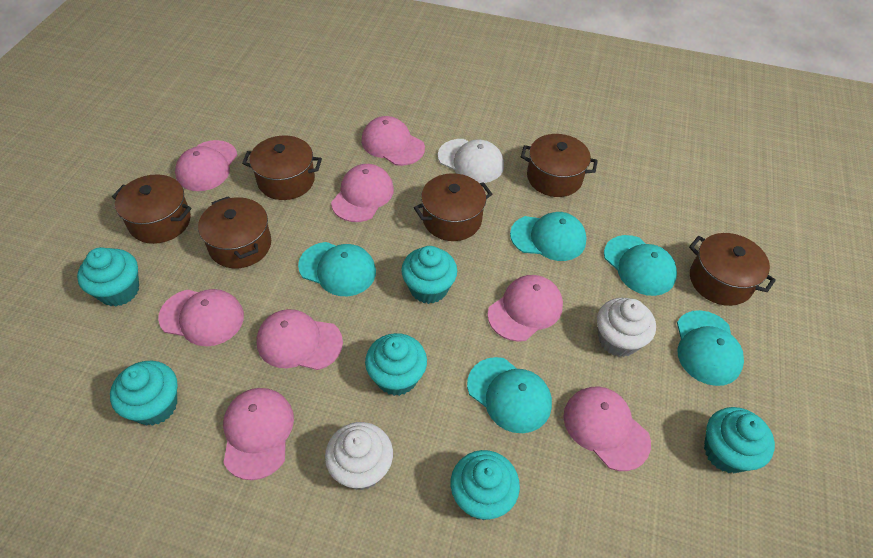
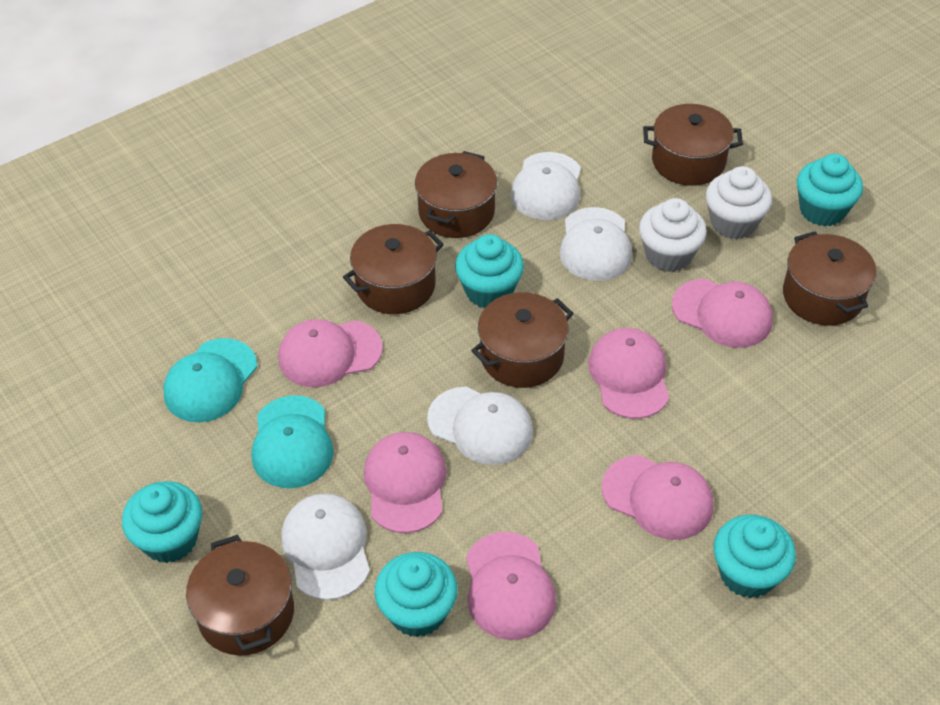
pink cap: [158,289,244,346] [175,140,237,191] [223,388,294,480] [256,309,343,370] [331,164,394,222] [361,116,425,166] [487,275,563,342] [563,387,651,471] = 8 -> [278,319,383,387] [364,432,446,533] [466,532,556,640] [588,328,669,419] [602,455,713,540] [672,279,773,348] = 6
turquoise cap: [298,242,376,296] [467,357,552,433] [510,212,587,261] [604,235,677,296] [677,310,744,386] = 5 -> [163,338,257,422] [251,396,334,488] = 2
turquoise cupcake: [77,247,139,307] [110,361,178,426] [365,333,427,396] [401,246,457,304] [451,450,520,520] [704,407,775,473] = 6 -> [122,481,202,563] [375,552,458,637] [455,234,524,309] [713,515,796,599] [797,154,863,227] = 5
white cap: [438,139,504,183] = 1 -> [281,493,370,600] [427,387,533,465] [511,152,581,220] [559,207,632,281] = 4

